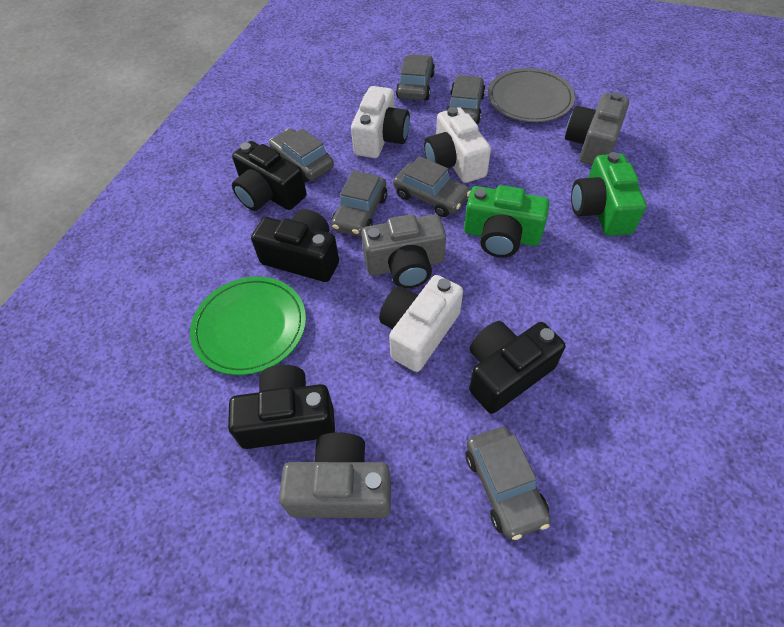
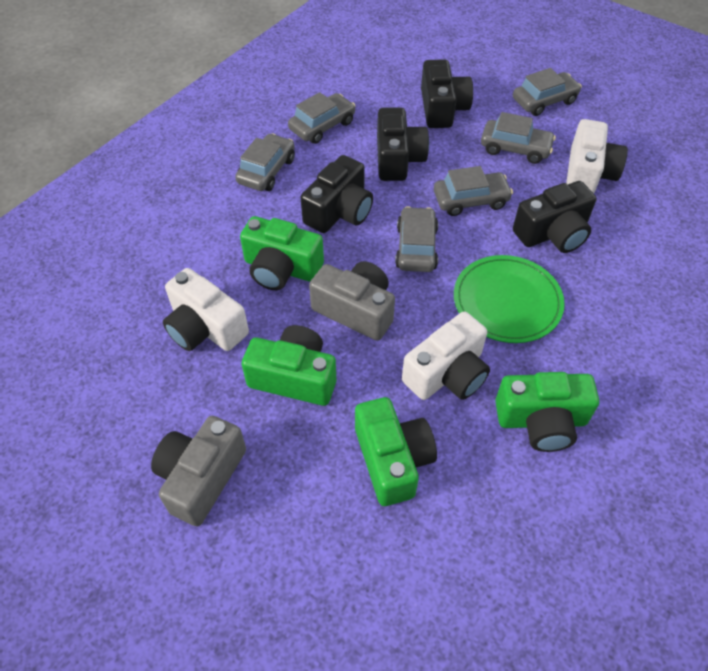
green camera: [464,185,550,258] [571,152,647,236] = 2 -> [240,216,324,290] [242,325,336,406] [355,397,437,506] [495,372,599,452] = 4
grey camera: [279,432,391,518] [361,214,446,288] [565,92,629,165] = 3 -> [151,416,246,527] [309,261,395,341] = 2
grey plate: [488,68,575,122] = 1 -> none = 0

